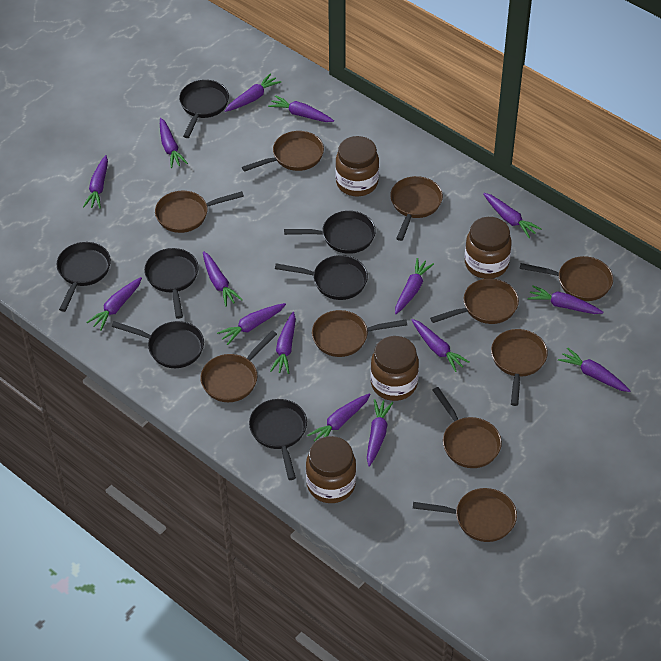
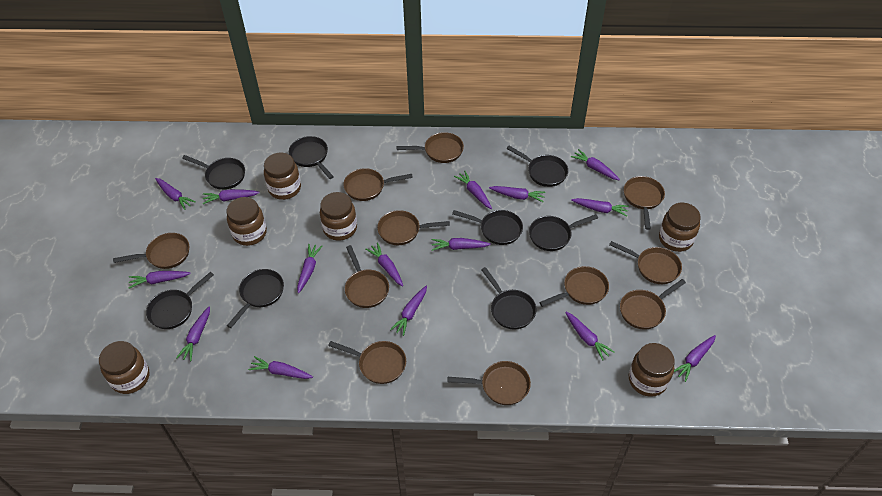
black pan: [57,242,111,312] [112,321,204,368] [144,248,199,319] [179,80,229,138] [249,399,307,480] [275,255,368,300] [284,211,376,254] = 7 -> [146,272,214,329] [182,155,245,190] [227,269,284,328] [289,136,334,179] [452,210,523,245] [481,267,536,329] [506,146,568,187] [529,214,598,251] = 8
brown jar: [306,436,356,503] [335,136,379,196] [370,336,419,401] [465,217,512,279] = 4 -> [99,341,149,394] [227,197,267,246] [264,152,301,200] [320,192,357,241] [629,343,675,397] [659,203,701,252] = 6
brown pan: [155,191,244,233] [200,330,277,402] [242,131,324,172] [312,310,407,357] [390,176,443,241] [413,488,517,542] [430,278,519,324] [433,387,502,468] [491,329,548,406] [520,256,613,301] = 10 -> [113,233,189,269] [328,341,406,384] [343,168,413,201] [345,245,389,308] [377,210,450,245] [397,132,464,163] [447,361,531,405] [539,266,609,307] [609,241,682,284] [620,279,686,330] [624,176,665,230] = 11

